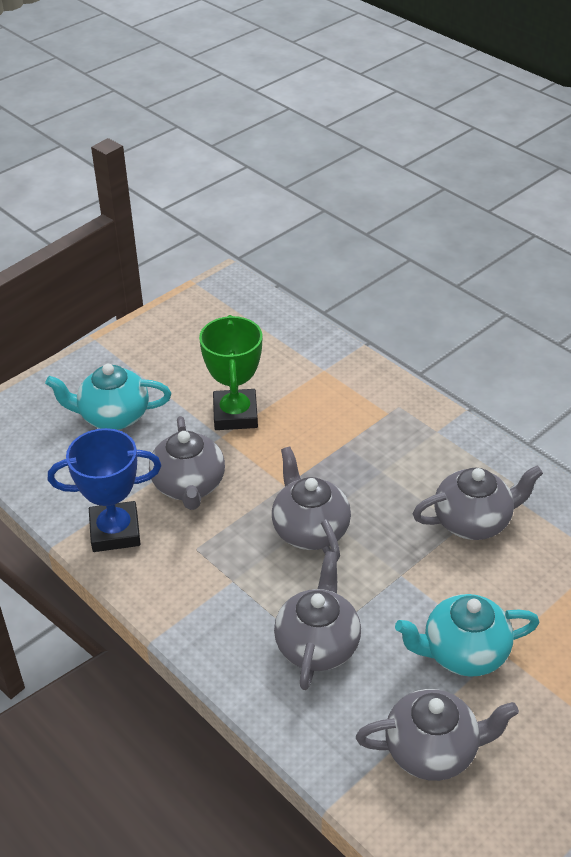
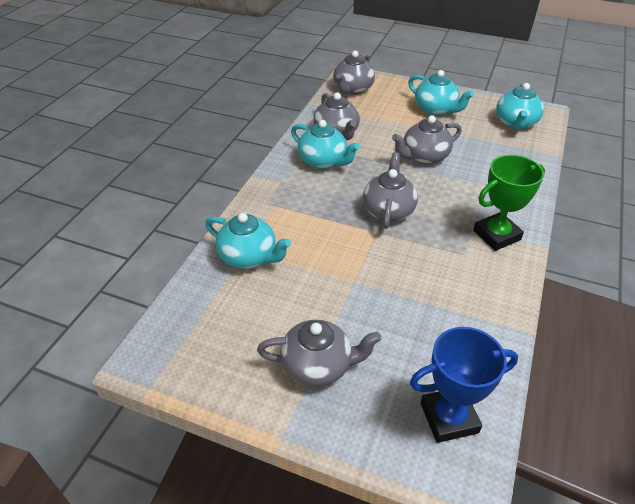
turquoise teapot: [45,364,171,430] [395,594,539,677] = 2 -> [205,213,291,269] [291,120,360,169] [408,70,474,116] [496,83,544,130] = 4

